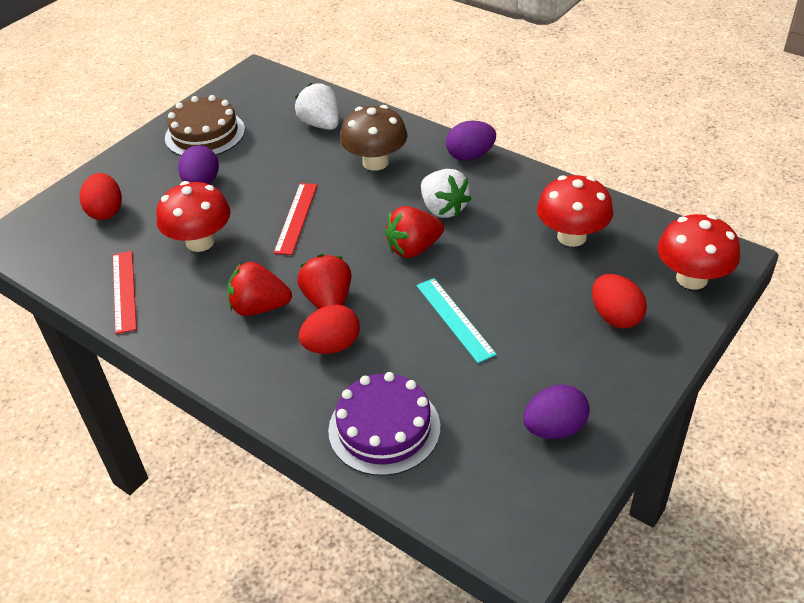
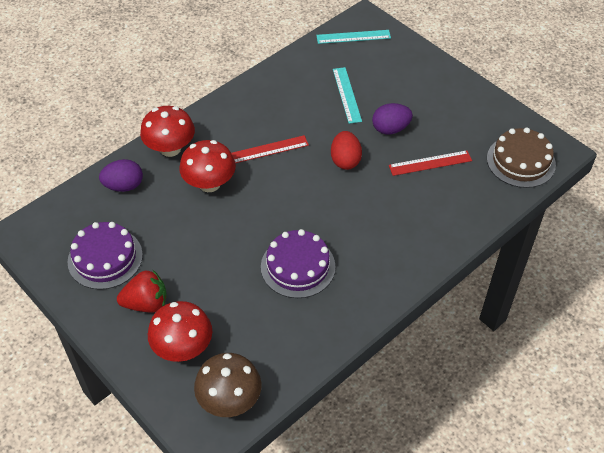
purple cake: [328,372,440,476] = 1 -> [68,222,143,290] [261,229,336,298] = 2
purple egg: [178,145,219,184] [446,121,496,161] [523,384,590,439] = 3 -> [99,159,143,192] [372,103,413,134] = 2
red egg: [80,173,122,220] [299,304,360,354] [592,274,647,328] = 3 -> [331,131,362,170] = 1
red strawberry: [227,262,292,316] [297,254,352,309] [385,206,444,258] = 3 -> [117,270,166,313] = 1
turquoise ruler: [417,278,497,363] = 1 -> [316,30,391,44] [333,67,362,124] = 2
white strawberry: [295,83,339,130] [421,169,471,218] = 2 -> none = 0

